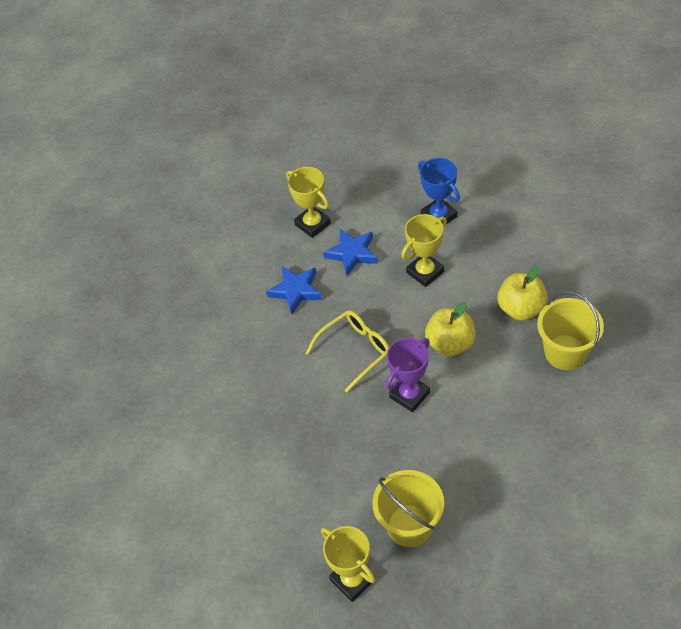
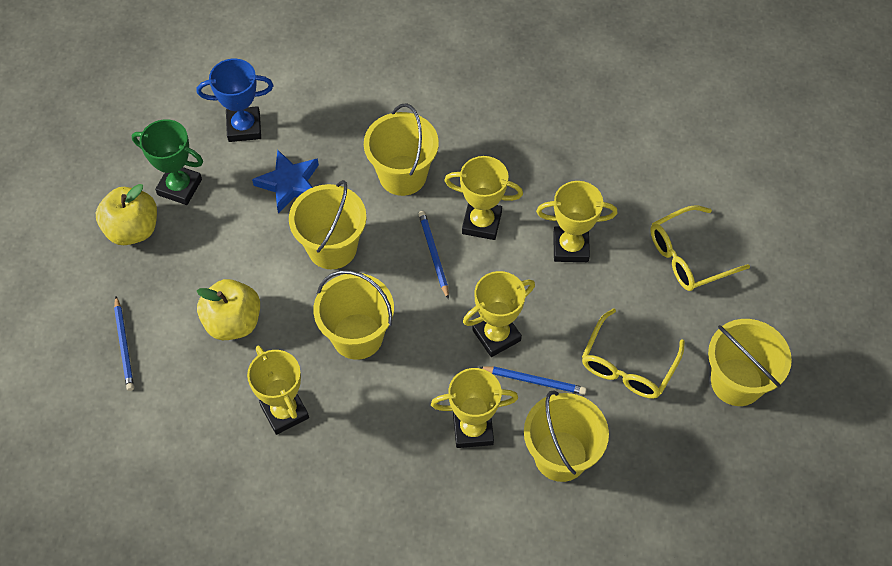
blue pencil: none = 0 -> [114,296,134,391] [419,211,449,299] [479,366,586,395] = 3
blue star: [266,266,322,314] [323,228,378,276] = 2 -> [252,150,319,214] = 1
green trophy: none = 0 -> [132,119,203,205] = 1
purple trophy: [386,338,430,412] = 1 -> none = 0
yellow bucket: [372,470,444,547] [537,291,604,370] = 2 -> [289,180,367,269] [313,270,394,360] [364,103,439,196] [524,390,609,482] [708,319,792,406] = 5
yellow glasses: [306,310,389,392] = 1 -> [582,308,685,399] [651,205,750,291] = 2
yellow trophy: [286,167,331,238] [321,526,375,602] [401,214,447,287] = 3 -> [247,346,309,435] [431,368,518,448] [444,156,523,240] [463,271,535,357] [536,181,618,262] = 5

